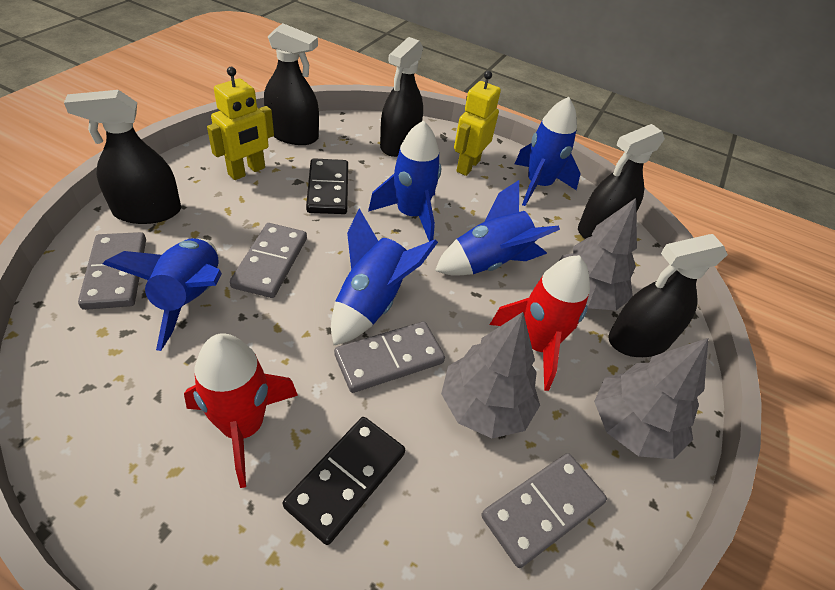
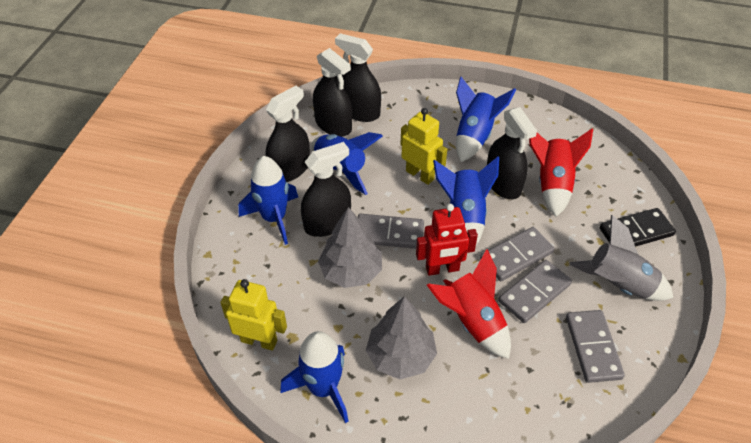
black domino: [283,417,405,545] [306,158,348,214] = 2 -> [600,208,676,247] = 1
grey rocket: none = 0 -> [569,215,673,301] = 1
grey tree: [441,312,540,438] [559,198,637,310] [594,338,709,459] = 3 -> [318,207,382,288] [366,296,437,379] = 2
red robot: none = 0 -> [416,204,478,276] = 1

